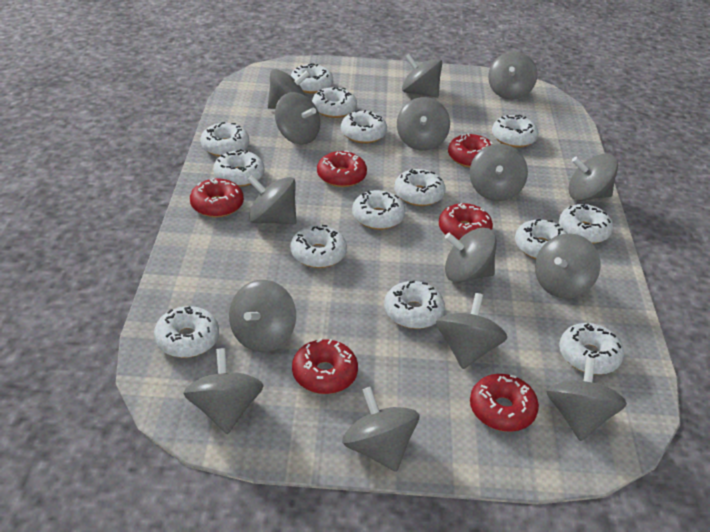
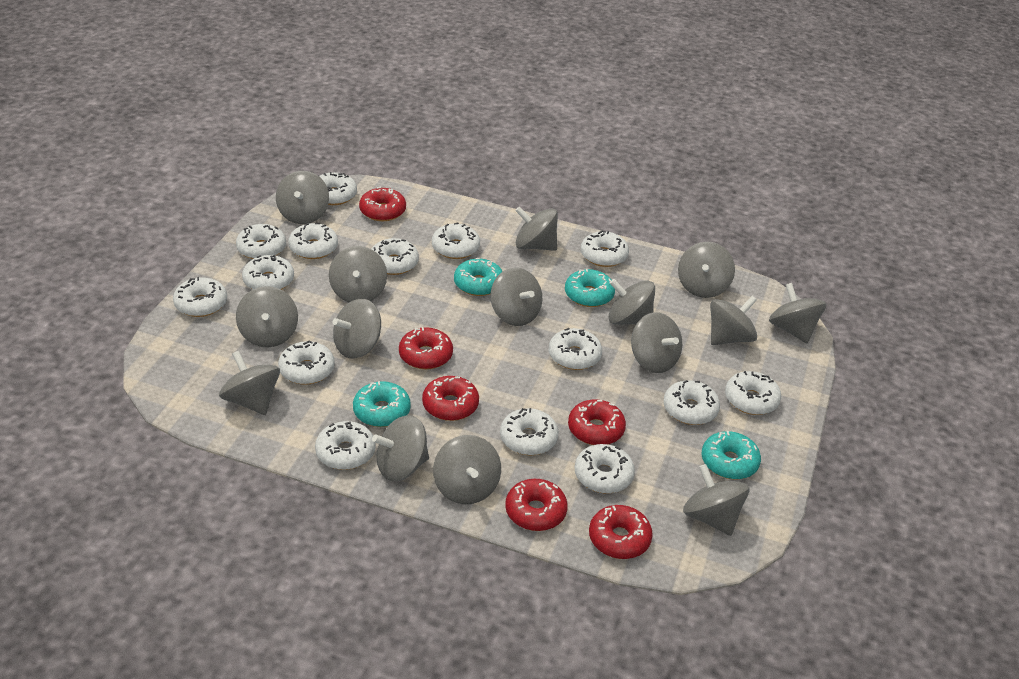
turquoise donut: none = 0 -> [353,381,411,427] [454,258,502,296] [565,269,615,307] [701,431,761,479] = 4
white donut: [154,306,219,358] [200,122,249,157] [213,149,264,187] [290,225,347,268] [291,63,333,93] [312,87,357,118] [341,110,387,143] [352,190,405,230] [384,281,445,329] [394,169,445,206] [492,115,539,148] [515,219,568,259] [559,204,613,244] [559,323,624,375] = 14 -> [173,277,227,317] [236,224,286,259] [242,255,294,290] [278,341,335,385] [288,223,338,259] [315,421,376,470] [318,172,357,205] [372,238,419,275] [432,223,480,259] [500,408,559,456] [549,328,602,370] [575,444,635,494] [581,230,629,267] [663,380,720,425] [725,371,781,415] = 15

